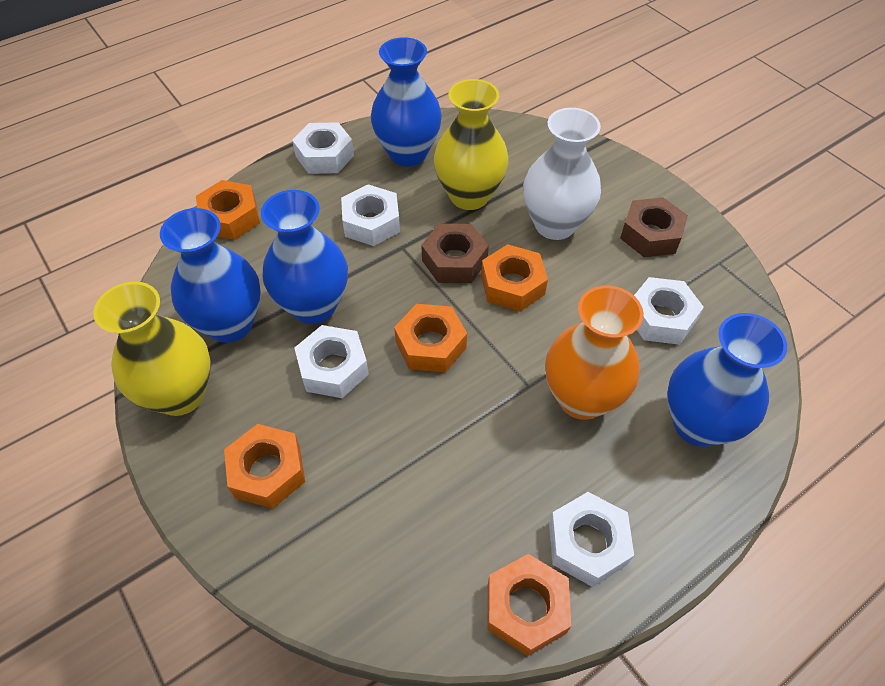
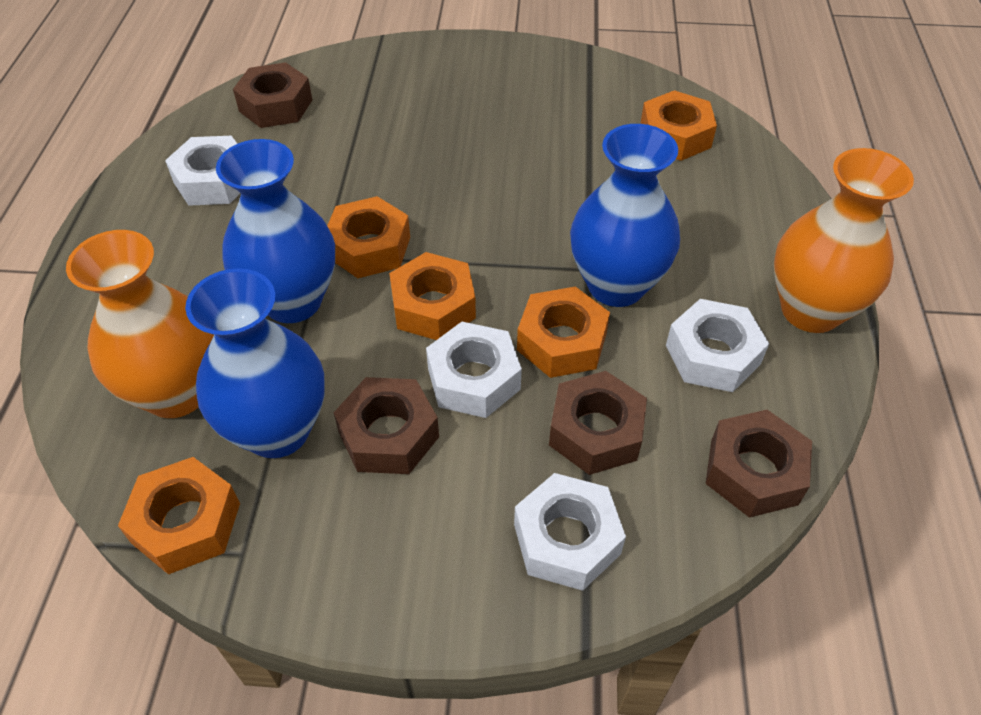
blue vase: [160,208,261,343] [261,190,348,324] [371,37,442,167] [667,313,787,447] = 4 -> [185,268,325,458] [216,139,335,323] [570,124,680,307] = 3
brown nut: [421,224,489,283] [620,197,688,257] = 2 -> [233,62,312,128] [334,377,439,474] [549,371,647,475] [705,410,812,518] = 4
orange vase: [545,285,644,420] = 1 -> [66,230,214,418] [774,148,914,333] = 2
white nut: [292,122,354,174] [294,325,369,398] [341,184,400,246] [549,492,634,587] [634,277,704,345] = 5 -> [165,136,240,206] [426,322,522,418] [514,473,626,591] [666,299,769,392] = 4
white vase: [523,108,601,240] = 1 -> none = 0
yellow vase: [93,281,211,416] [434,79,509,210] = 2 -> none = 0

